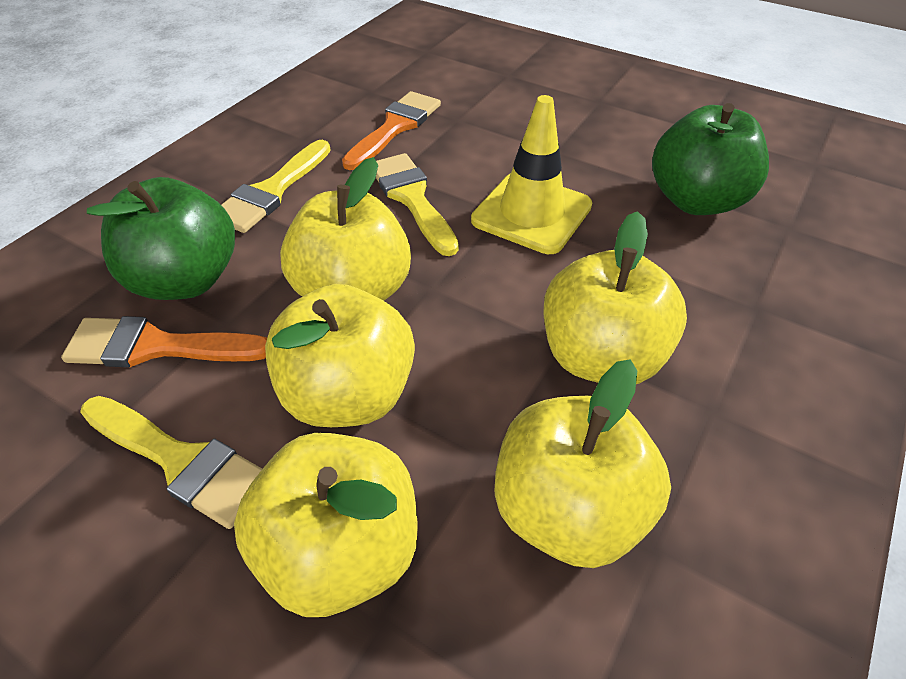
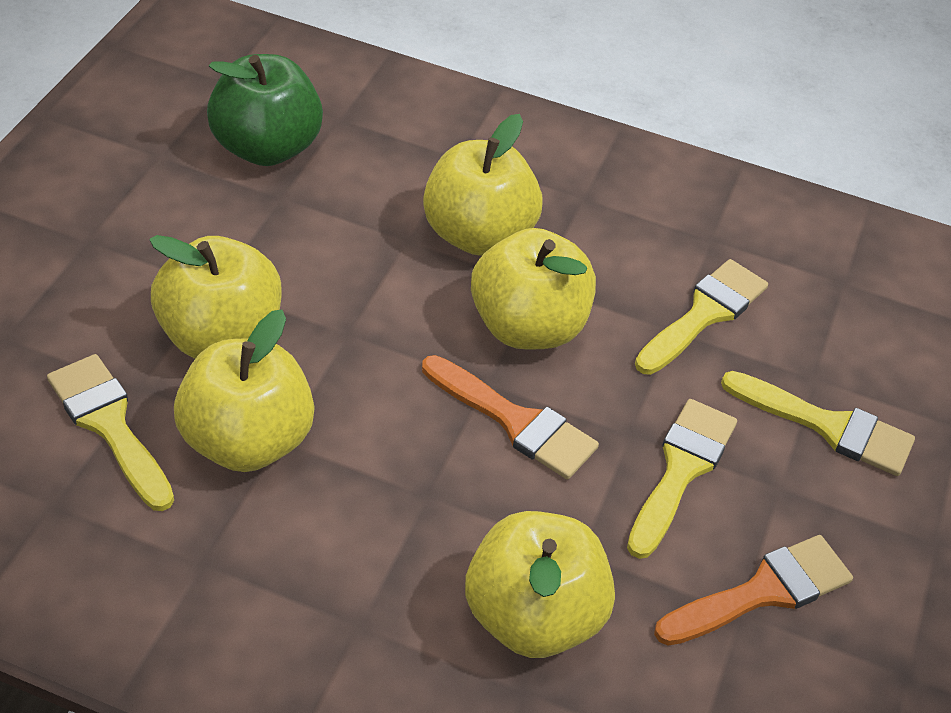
green apple: [87,177,235,300] [652,103,769,215] = 2 -> [207,54,323,166] = 1
yellow brush: [80,396,262,529] [221,140,331,233] [376,153,459,256] = 3 -> [47,354,174,511] [627,399,737,559] [635,259,768,375] [721,371,915,476] = 4
yellow traffic cone: [471,95,592,254] = 1 -> none = 0

